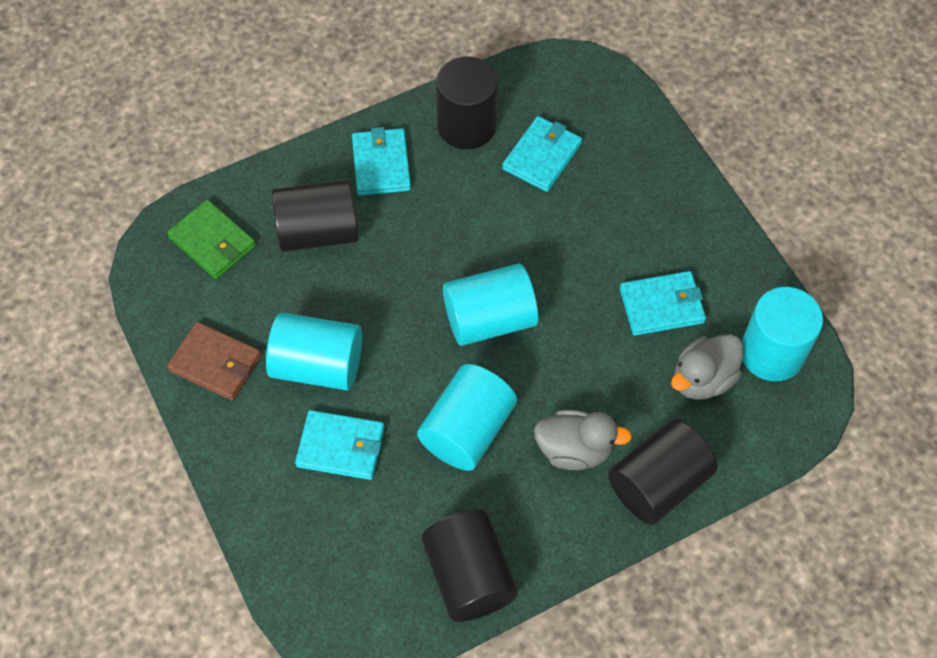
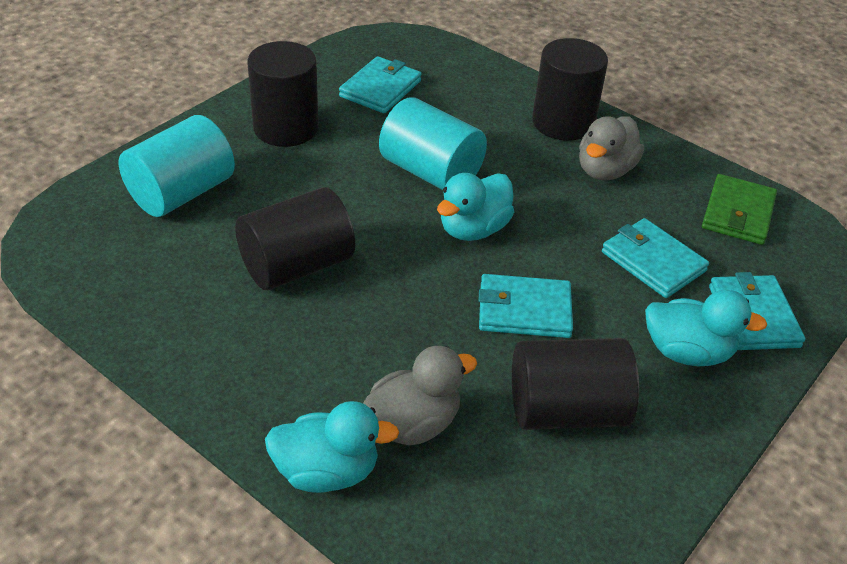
brown wallet: [167,322,262,401] = 1 -> none = 0
turquoise cylinder: [266,313,362,390] [417,364,517,471] [443,263,538,346] [741,287,823,381] = 4 -> [118,115,235,217] [379,97,487,190] = 2
turquoise duck: none = 0 -> [265,401,399,493] [437,173,514,241] [645,290,768,366] = 3

